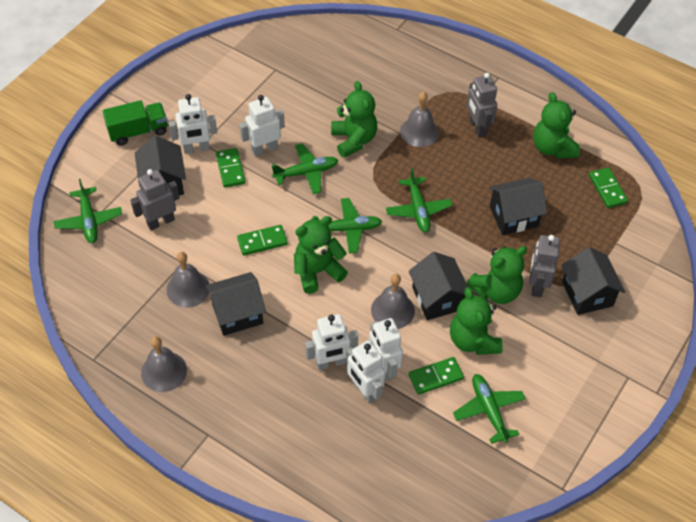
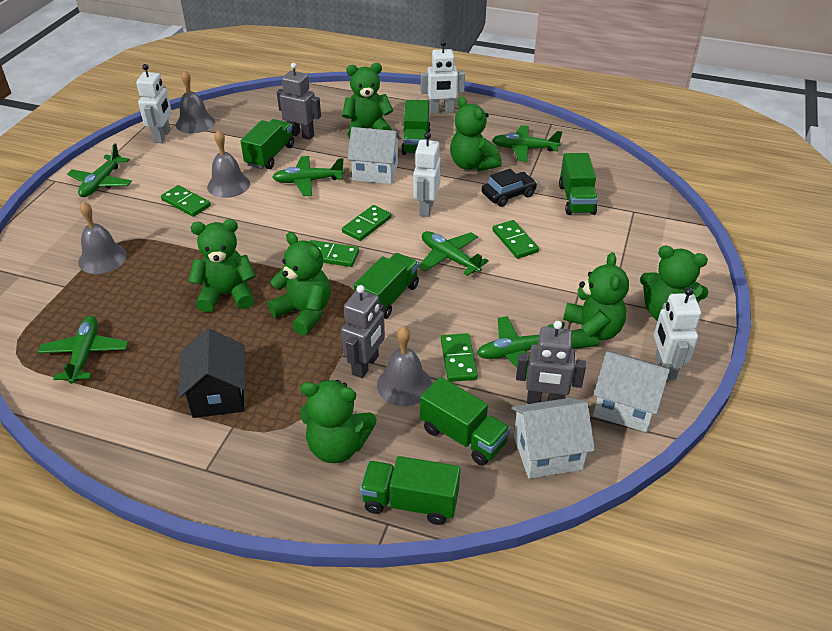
black car: none = 0 -> [482,169,537,207] = 1
black house: [135,136,186,195] [206,272,266,336] [409,252,468,320] [489,178,547,235] [561,247,625,315] = 5 -> [178,328,245,418] = 1
green domino: [216,148,245,188] [237,225,288,256] [409,357,464,395] [589,167,628,208] = 4 -> [161,185,211,217] [310,240,359,267] [342,205,392,241] [441,333,478,382] [492,220,539,259] = 5
green plane: [53,179,122,243] [272,143,338,194] [311,198,382,254] [386,168,452,233] [453,374,526,444] = 5 -> [38,316,128,384] [67,143,132,197] [272,156,344,196] [419,231,489,276] [477,316,565,378] [492,125,562,162] = 6
green teddy bear: [294,216,348,294] [331,81,377,158] [450,287,503,355] [467,246,527,304] [533,92,580,159] = 5 -> [188,219,256,313] [268,232,331,335] [300,380,376,463] [342,63,393,139] [450,97,502,171] [563,252,629,349] [640,245,708,321] = 7
green truck: [103,100,167,145] = 1 -> [240,119,294,169] [354,253,419,319] [360,456,460,525] [401,100,431,155] [420,377,510,466] [559,153,598,215] = 6
white house: none = 0 -> [347,127,401,184] [511,398,595,479] [593,351,670,432] = 3
white robot: [169,94,217,154] [239,95,285,157] [305,314,358,370] [346,340,385,403] [369,318,403,381] = 5 -> [136,64,172,143] [413,132,441,217] [421,40,465,114] [654,287,701,380] = 4

